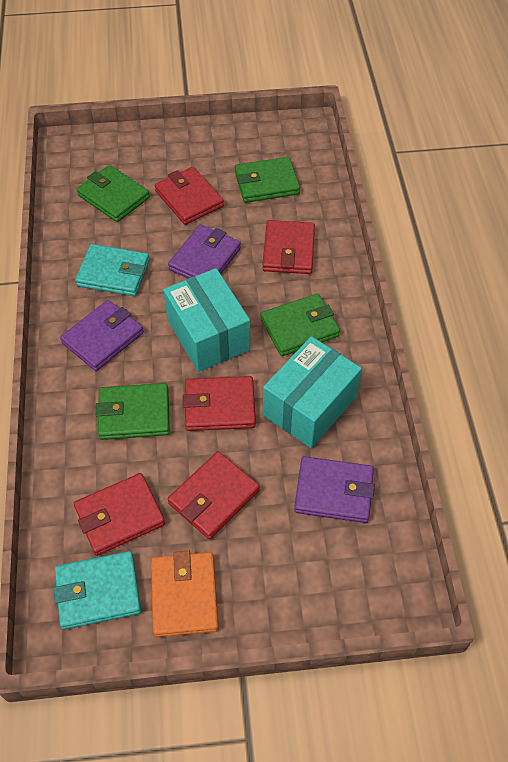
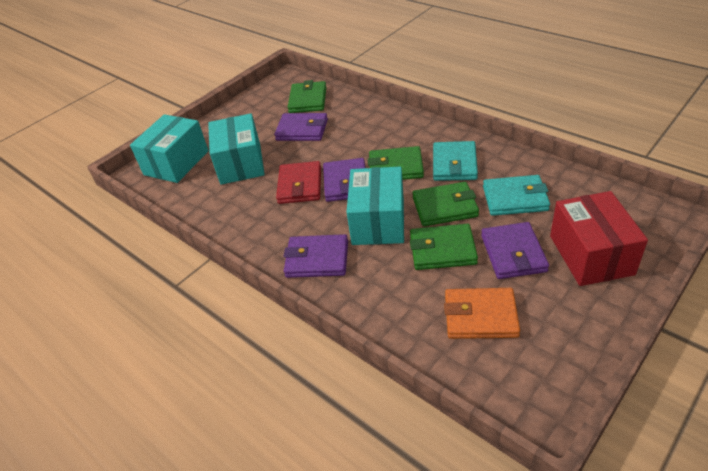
purple wallet: [60,300,144,371] [168,225,241,278] [294,456,375,523] = 3 -> [274,113,328,141] [283,234,348,278] [323,158,365,202] [481,222,549,279] = 4
red box: none = 0 -> [550,191,648,286] = 1
red wallet: [74,473,165,556] [155,167,224,225] [168,451,260,539] [183,376,256,431] [262,220,315,274] = 5 -> [276,161,321,204] = 1
turquoise box: [163,268,250,372] [263,336,362,448] = 2 -> [130,114,209,183] [208,113,265,185] [347,167,404,245] = 3

